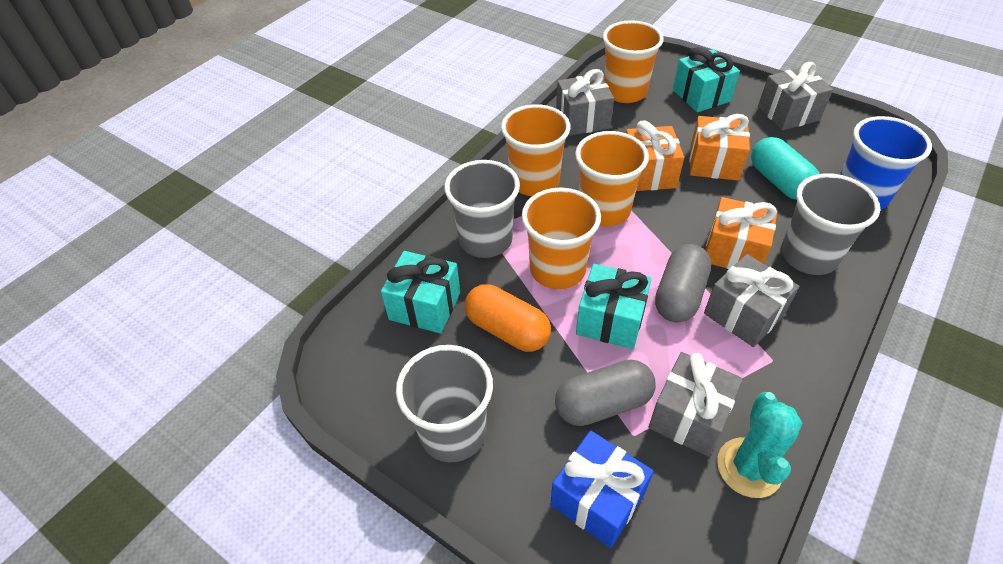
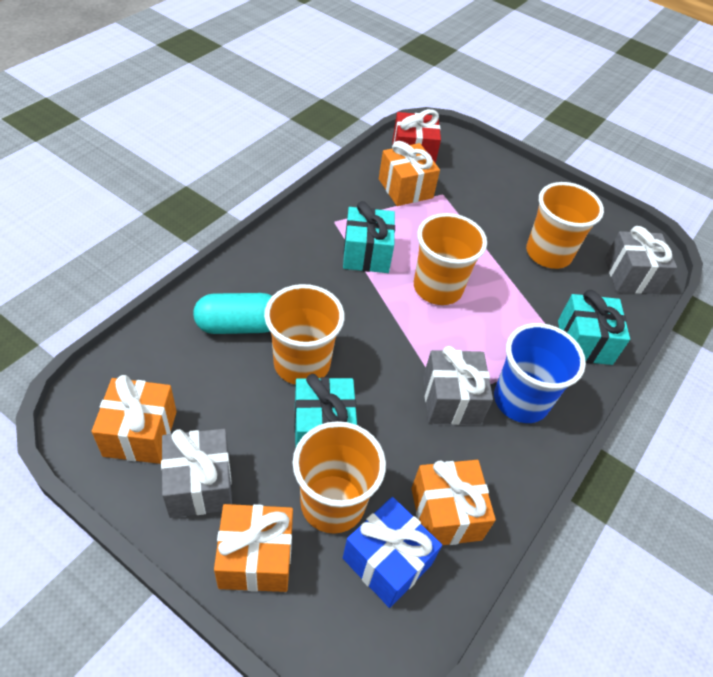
grey capsule: [555,360,656,426] [655,244,711,322] = 2 -> none = 0
grey cup: [396,345,493,462] [444,160,520,258] [781,173,880,275] = 3 -> none = 0
grey gift: [556,69,614,136] [649,352,743,456] [704,254,799,347] [758,62,833,131] = 4 -> [161,429,232,518] [423,346,493,425] [605,226,677,294] = 3
orange capsule: [464,284,551,352] = 1 -> none = 0
orange gift: [626,120,684,191] [689,114,750,181] [706,197,778,269] = 3 -> [92,375,177,464] [214,504,293,592] [379,141,440,206] [411,460,496,545] = 4
red gift: none = 0 -> [392,109,441,163] = 1
turquoise cactus: [717,392,802,498] = 1 -> none = 0

